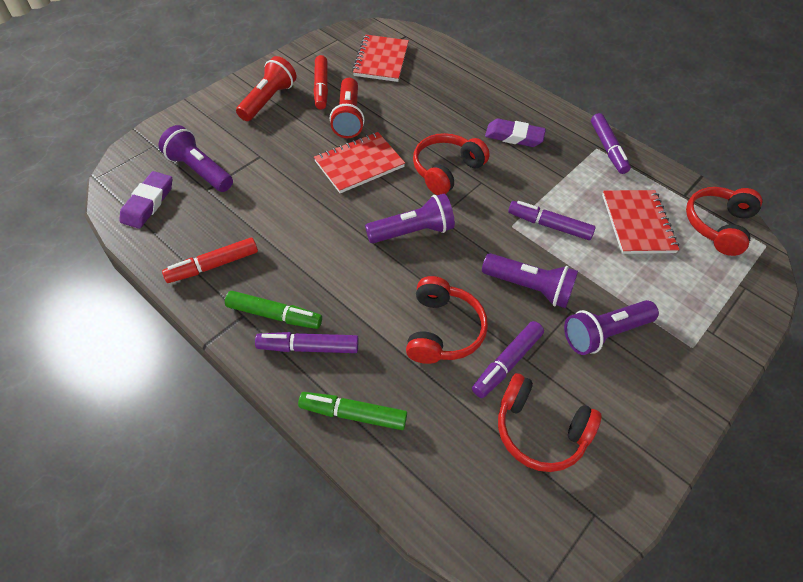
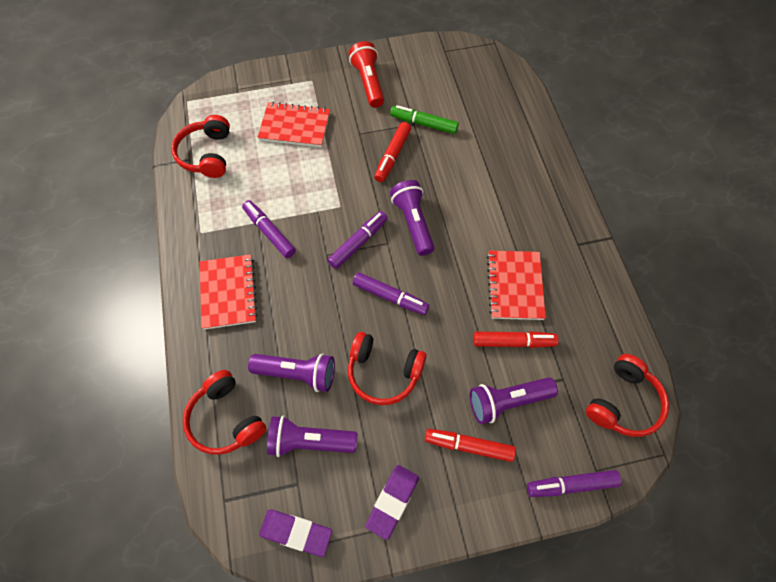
green marker: [225,291,322,329] [298,392,407,430] = 2 -> [390,105,459,134] = 1
red flashlight: [236,56,297,121] [330,78,365,138] = 2 -> [349,41,384,108] = 1
red marker: [162,237,258,283] [313,55,328,110] = 2 -> [374,122,411,182] [425,429,516,462] [473,331,559,348] = 3

